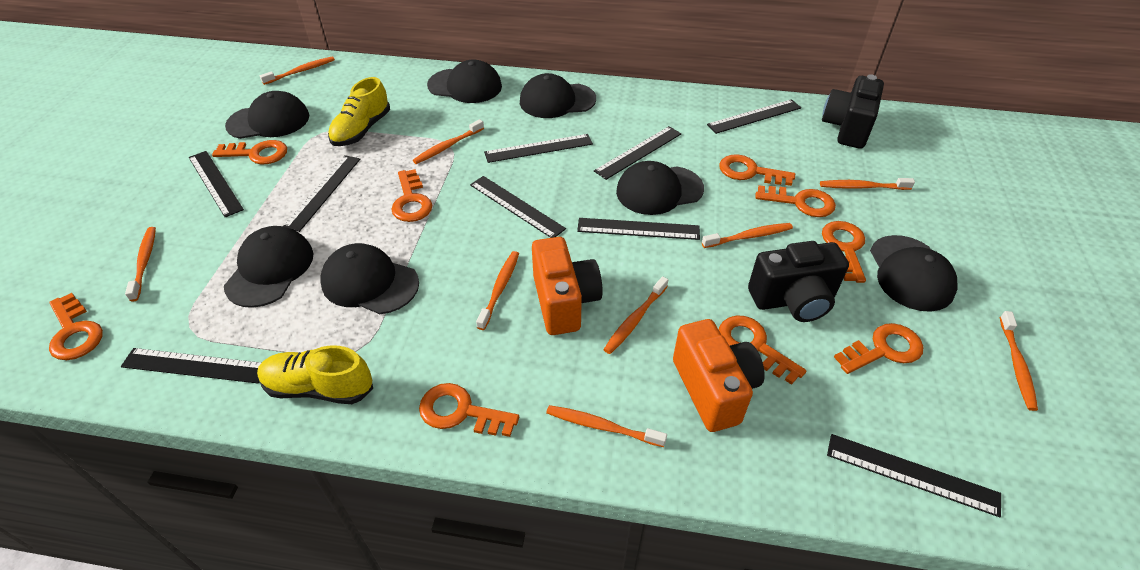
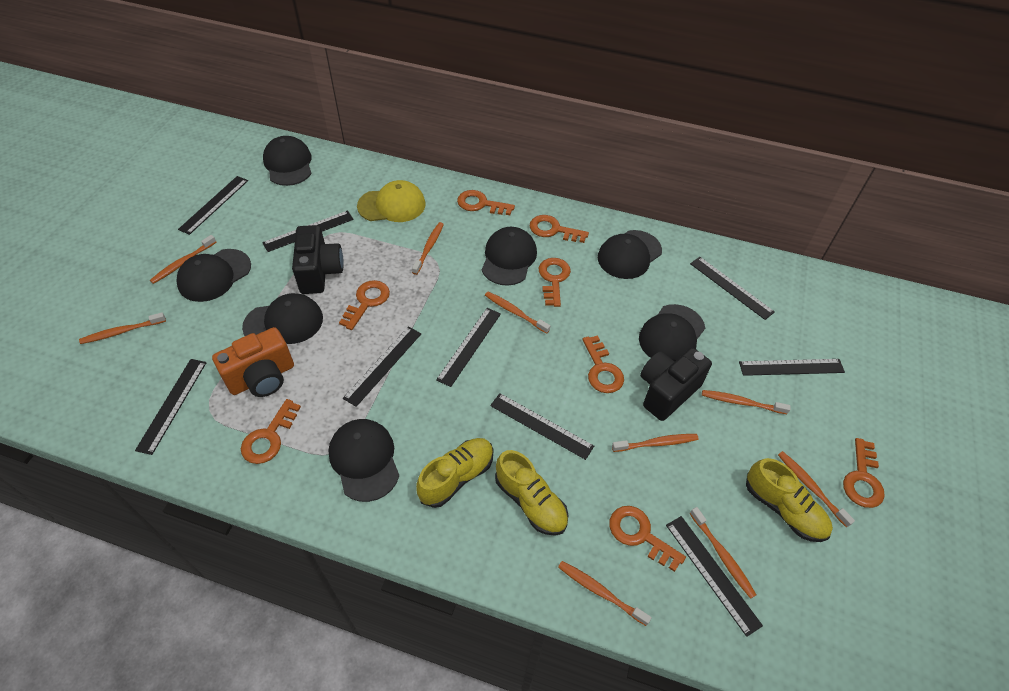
orange camera: [532,237,603,335] [673,319,765,432] = 2 -> [212,327,294,397] = 1
orange key: [49,293,103,360] [212,140,287,164] [391,169,432,222] [419,383,519,437] [719,154,795,186] [719,315,806,385] [755,185,836,217] [822,221,866,283] [834,323,923,374] = 9 -> [241,399,301,464] [339,280,390,330] [457,190,515,215] [530,215,589,243] [539,258,571,307] [583,335,624,393] [609,506,686,572] [843,438,885,508] = 8
yellow cap: none = 0 -> [357,180,426,222] = 1
yellow shoe: [257,345,373,404] [328,77,390,146] = 2 -> [416,438,494,508] [495,450,568,536] [746,458,833,542] = 3

